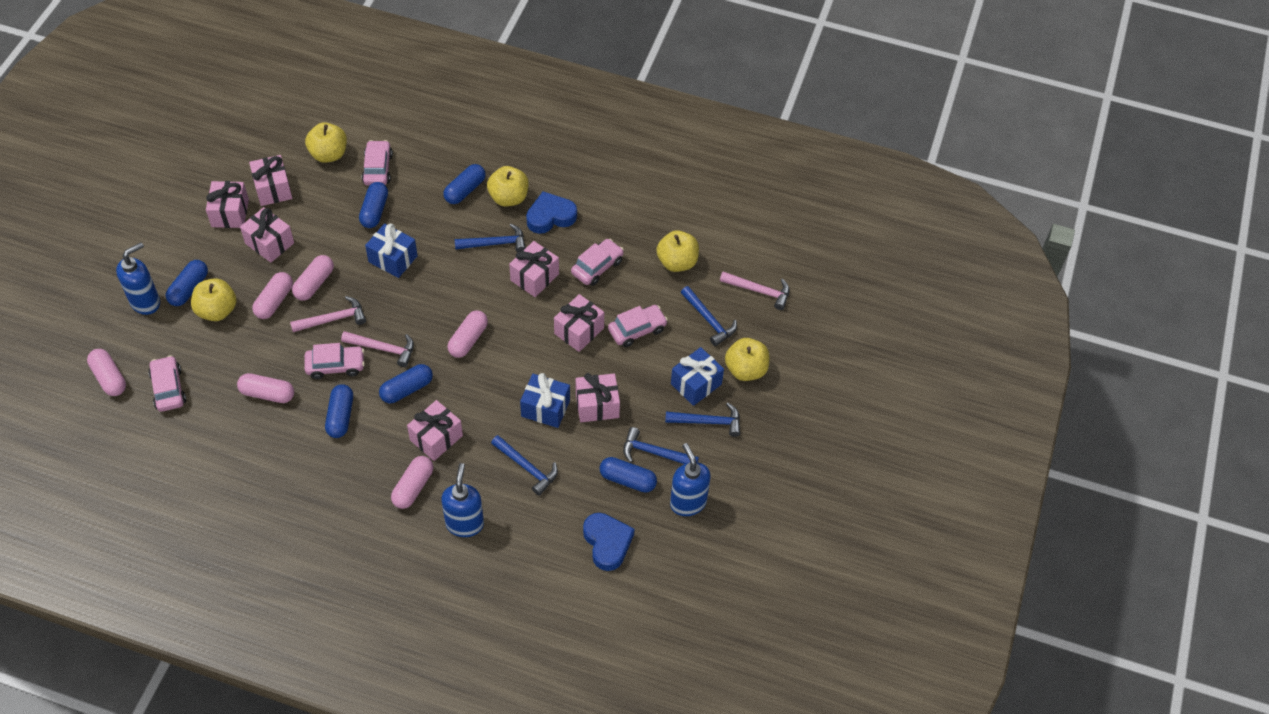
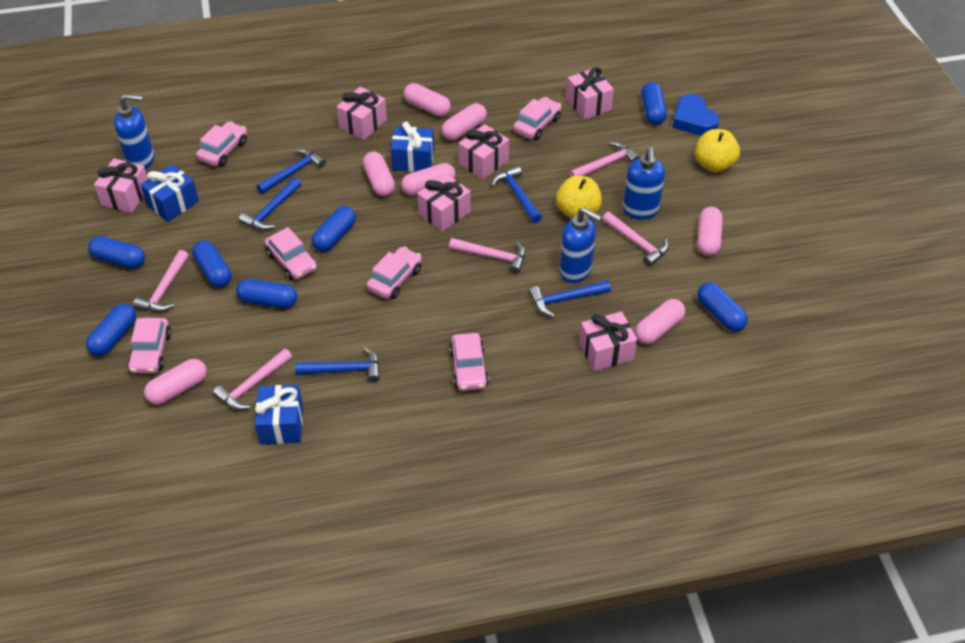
blue capsule: [166,260,208,306] [325,384,353,438] [359,182,388,228] [379,364,433,403] [443,164,486,204] [600,457,657,493] = 6 -> [86,304,136,356] [88,236,145,269] [192,240,232,287] [236,279,297,308] [312,206,356,252] [641,82,667,125] [697,282,748,331] = 7
blue heart: [526,192,577,234] [583,513,635,571] = 2 -> [672,94,719,136] = 1
pink capsule: [87,349,126,396] [237,373,294,403] [252,272,293,319] [292,255,334,301] [391,456,433,509] [447,311,488,358] = 6 -> [144,359,207,405] [363,152,395,197] [401,163,456,196] [404,83,451,117] [442,103,487,140] [635,299,685,344] [697,207,723,256] = 7
pink car: [148,355,186,412] [305,343,365,379] [362,140,393,186] [571,239,624,286] [608,305,668,347] = 5 -> [128,318,171,373] [196,121,247,167] [265,227,317,280] [367,246,422,299] [449,333,489,391] [513,97,561,140] = 6
pink gift: [206,181,249,228] [240,207,294,263] [249,155,292,206] [407,400,463,461] [509,241,559,297] [554,294,604,352] [576,373,620,422] = 7 -> [94,159,148,213] [337,87,387,140] [417,174,471,232] [459,124,509,179] [566,67,614,120] [579,311,637,371] = 6
pink hammer: [290,296,366,332] [341,331,414,367] [720,271,790,310] = 3 -> [133,250,189,312] [213,348,292,410] [449,238,525,274] [569,142,640,177] [602,212,669,267] = 5
yellow apple: [191,278,237,321] [305,122,347,163] [487,166,529,207] [656,230,699,272] [725,338,769,381] = 5 -> [556,176,602,219] [695,129,740,172] = 2

